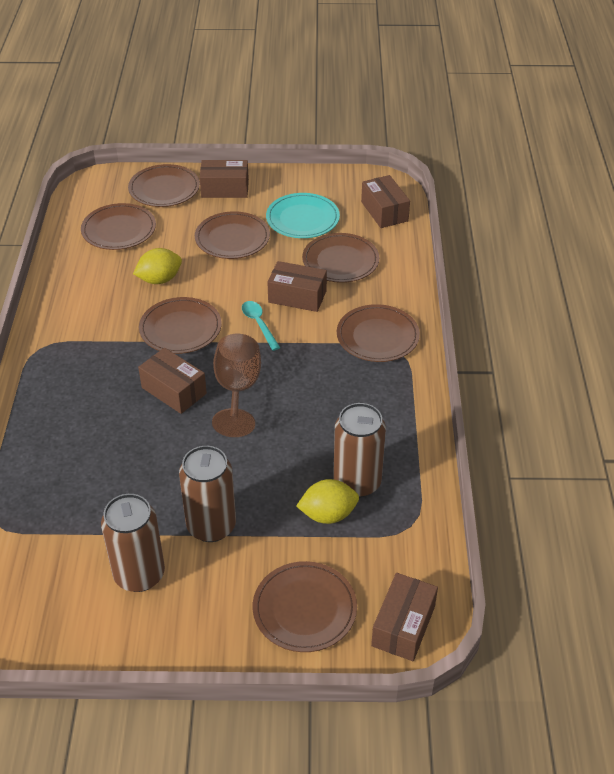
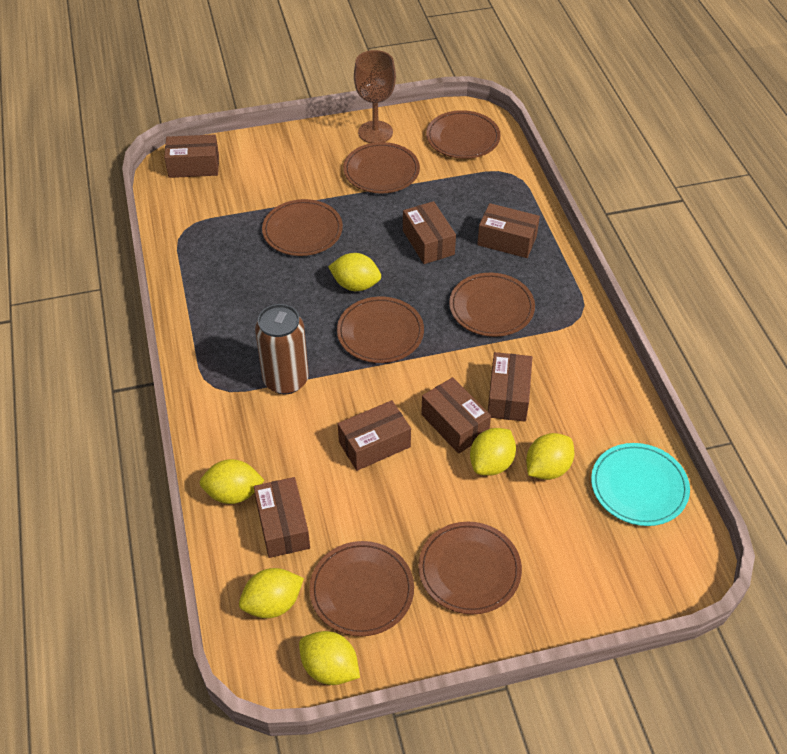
brown box: [138,348,207,414] [199,160,249,198] [267,261,327,312] [361,175,410,228] [371,573,438,661] = 5 -> [164,134,219,178] [254,477,310,558] [338,400,411,471] [403,201,456,264] [421,377,491,454] [477,203,540,258] [488,352,532,422] = 7
brown can: [101,494,165,592] [179,446,236,542] [333,403,386,498] = 3 -> [255,304,309,394] = 1
turquoise spoon: [242,301,280,351] = 1 -> none = 0
yellow lemon: [133,248,182,284] [296,479,359,524] = 2 -> [199,459,265,504] [239,568,304,618] [299,631,360,685] [328,253,381,291] [470,428,516,476] [526,433,574,480] = 6

